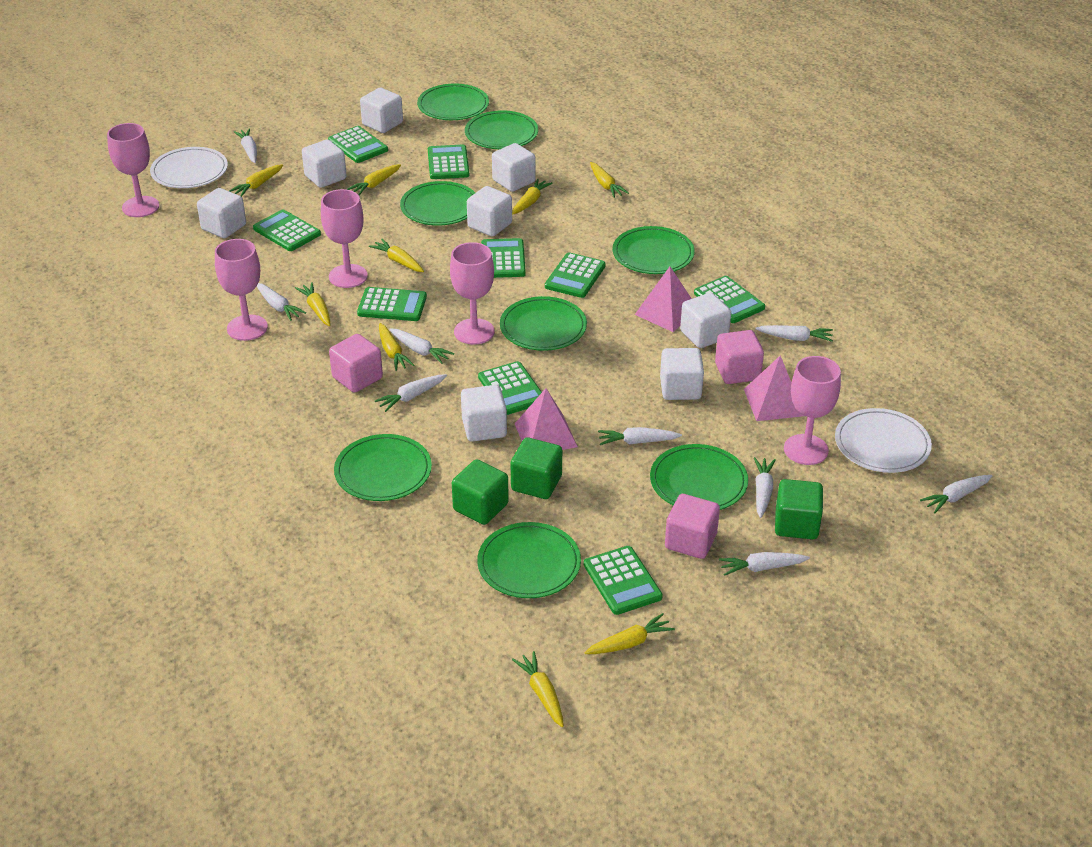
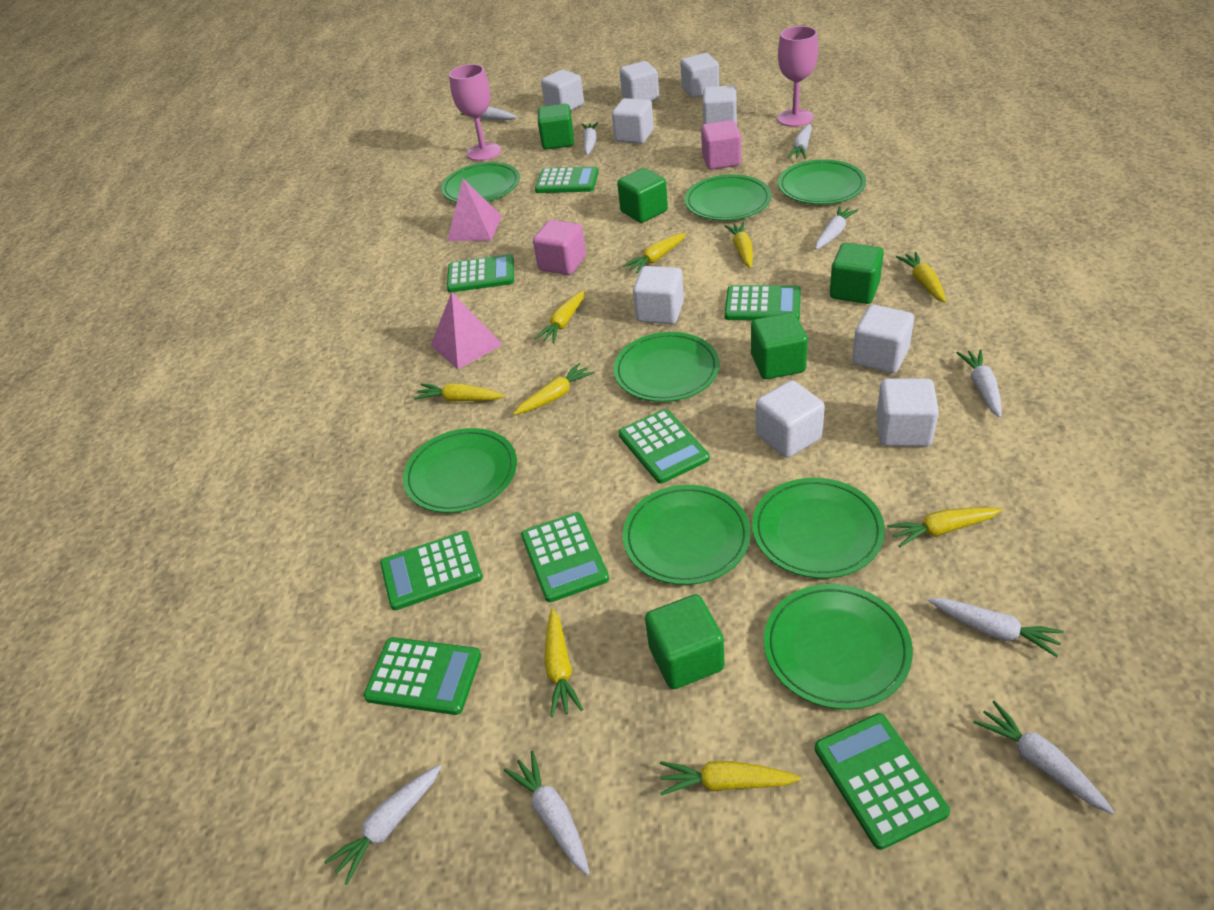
green calculator: [253,209,321,251] [328,126,388,163] [357,287,427,321] [428,144,469,179] [478,361,542,415] [481,238,526,278] [545,252,606,298] [584,546,663,615] [694,276,765,323] = 9 -> [364,637,481,715] [380,531,483,610] [447,254,514,293] [521,512,609,602] [535,166,599,193] [618,409,710,483] [725,285,801,320] [815,713,950,850] = 8
green cube: [452,459,509,525] [511,438,562,499] [775,479,823,539] = 3 -> [538,104,574,150] [617,168,668,223] [645,594,725,689] [751,313,808,379] [830,243,884,304] = 5
pink cube: [329,334,383,393] [665,494,720,559] [715,330,764,384] = 3 -> [533,220,586,275] [701,120,741,170] = 2
pink goblet: [107,123,159,217] [215,239,268,341] [321,189,368,288] [450,242,494,344] [784,356,841,465] = 5 -> [449,64,501,161] [777,26,818,127] = 2
pink pyramid: [515,388,578,450] [635,267,692,332] [744,355,804,421] = 3 -> [430,292,503,369] [447,179,502,241] = 2
white cube: [197,188,246,238] [302,139,347,188] [360,88,403,133] [461,385,507,442] [467,186,512,237] [492,143,536,192] [660,348,704,400] [680,293,731,348] = 8 -> [541,70,584,111] [612,98,654,144] [620,61,659,101] [633,266,684,324] [680,53,719,98] [703,85,737,125] [756,380,825,458] [852,305,914,373] [877,379,939,446] = 9
white plate: [150,147,228,188] [835,408,932,473] = 2 -> none = 0

